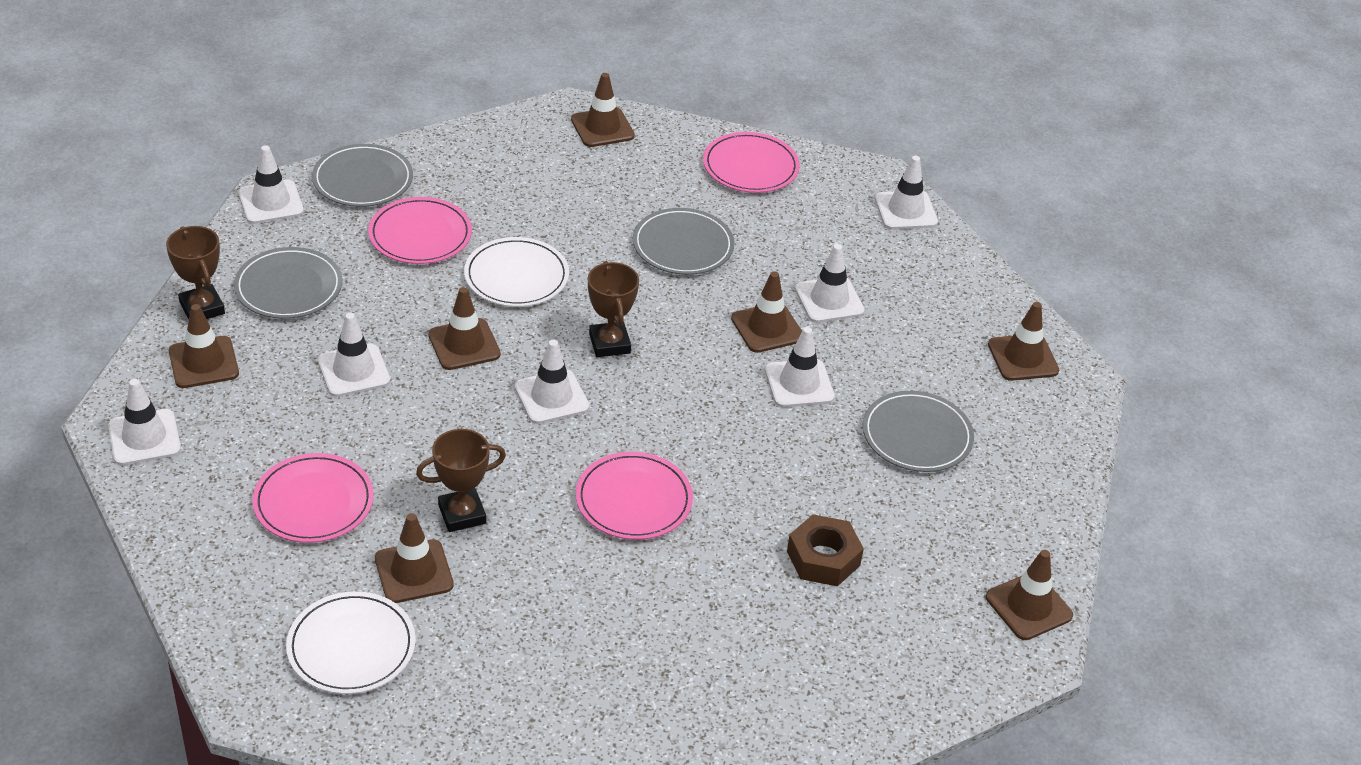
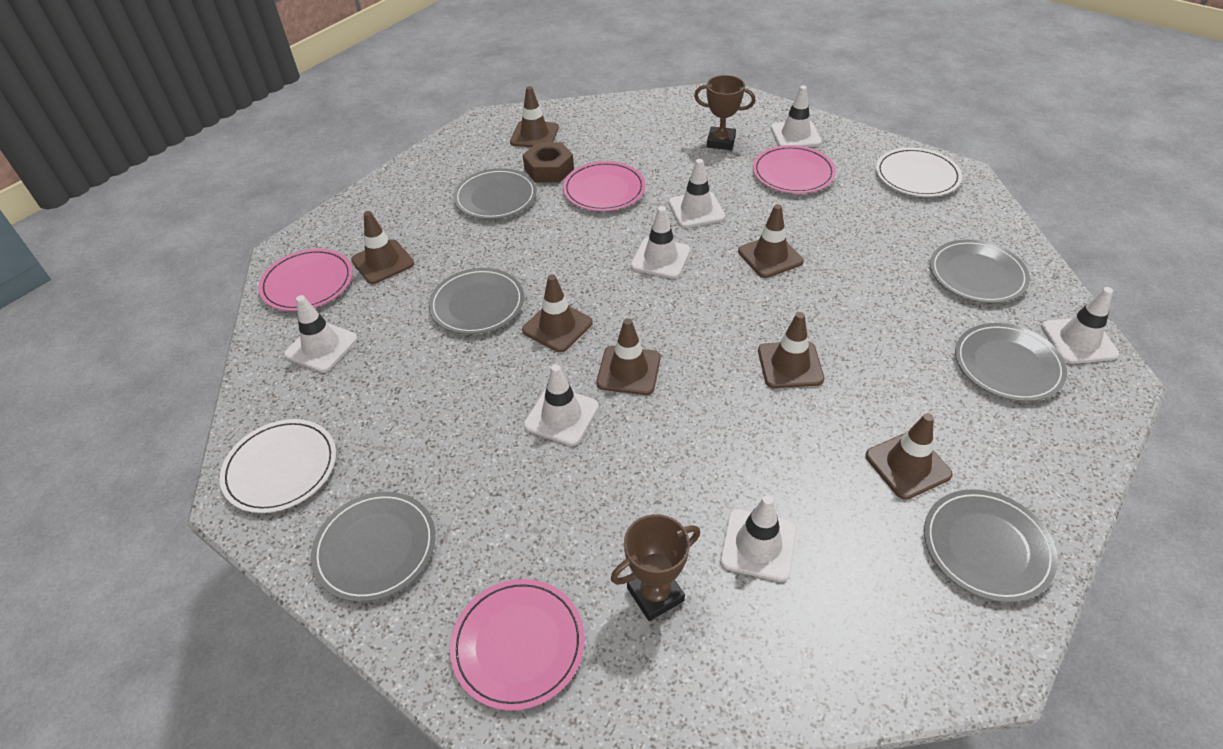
brown trophy: [166,226,225,319] [416,429,506,532] [588,261,639,357] = 3 -> [611,514,700,621] [694,75,755,150] = 2
grey plate: [234,247,342,319] [312,144,413,207] [633,208,734,275] [862,391,974,472] = 4 -> [311,492,436,602] [429,268,524,334] [453,168,537,219] [924,489,1058,603] [930,240,1030,303] [955,323,1067,402] = 6

